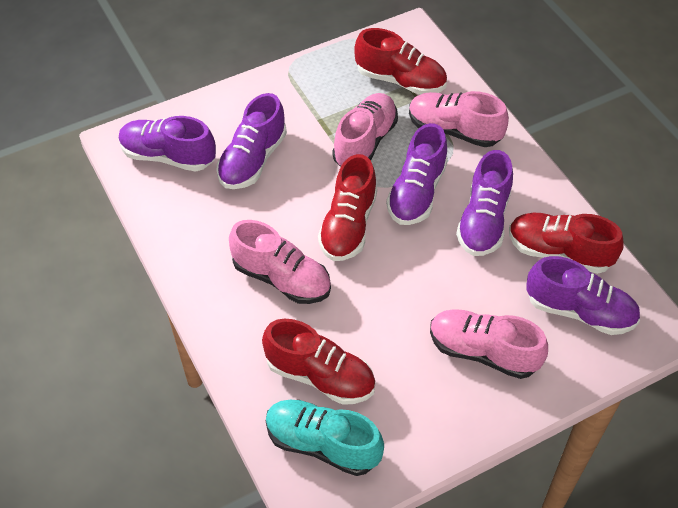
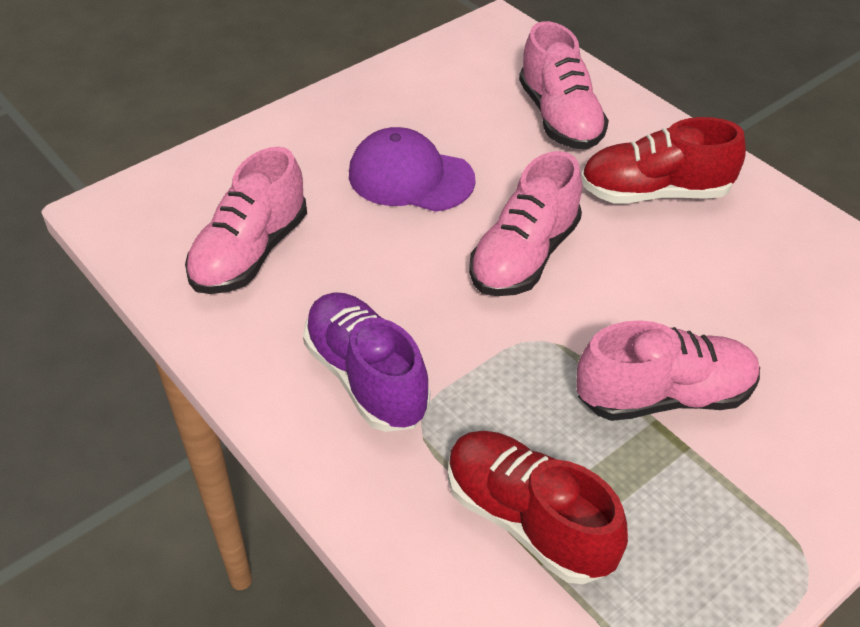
purple cap: none = 0 -> [349,127,476,212] = 1
purple shoe: [119,116,216,172] [217,93,287,189] [386,123,448,225] [456,150,513,256] [526,256,640,335] = 5 -> [303,292,430,432] = 1
red shoe: [262,319,375,405] [318,154,377,261] [354,28,447,95] [509,213,624,274] = 4 -> [448,431,628,584] [581,117,746,203] = 2
turquoise shoe: [266,400,384,476] = 1 -> none = 0

